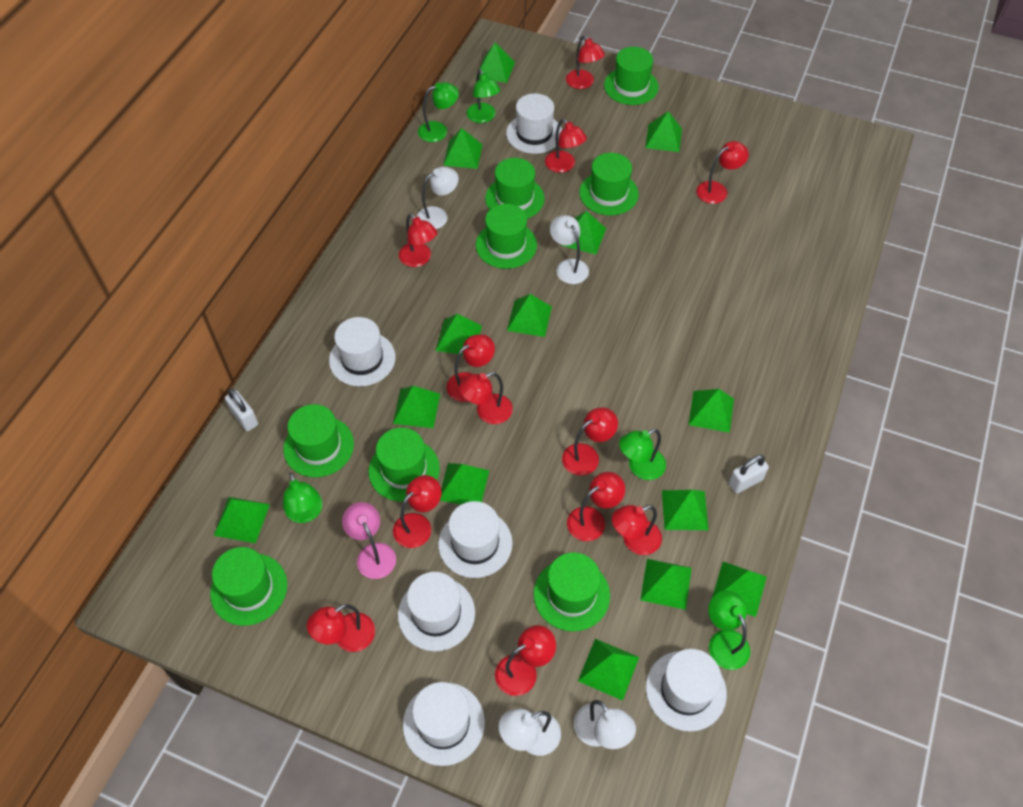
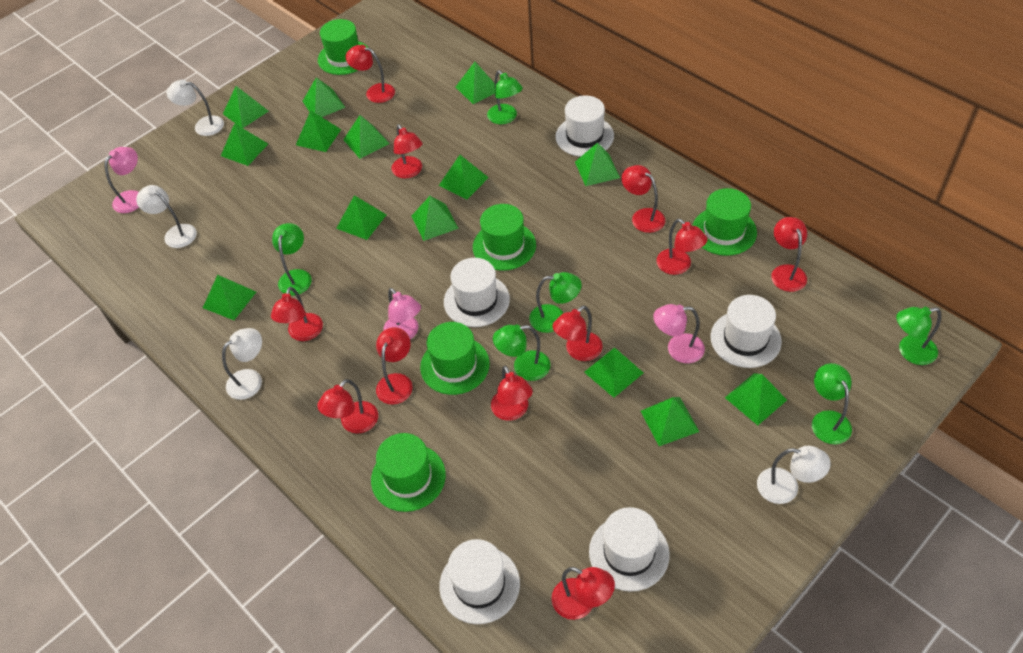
green hat: [210,547,287,626] [284,404,354,477] [369,428,440,502] [476,204,537,269] [485,158,545,219] [534,552,610,631] [579,153,639,215] [604,47,659,105] = 8 -> [318,19,368,75] [371,433,446,512] [420,322,490,395] [473,204,536,271] [692,188,757,256] = 5
green lamp: [282,472,322,523] [418,82,459,142] [467,69,501,123] [619,429,666,480] [708,590,750,670] = 5 -> [272,223,312,296] [487,70,523,124] [493,325,550,381] [529,272,582,333] [812,363,852,444] [896,307,941,365] = 6
pink lamp: [342,502,396,579] = 1 -> [105,147,139,213] [383,288,421,340] [653,304,705,363] = 3
red lamp: [307,604,375,652] [393,475,441,548] [399,213,437,267] [447,334,495,402] [459,372,513,424] [495,625,556,696] [545,119,587,173] [562,407,618,476] [566,35,605,89] [567,472,625,541] [612,505,662,555] [696,141,749,204] = 12 -> [271,287,323,341] [317,379,378,434] [345,45,395,103] [376,327,413,405] [391,124,422,179] [491,366,533,421] [552,567,615,620] [553,306,603,361] [622,165,665,233] [656,219,708,275] [771,217,807,292] = 11
white hat: [329,317,395,387] [398,572,475,651] [403,682,485,766] [438,501,513,578] [506,93,562,154] [646,649,727,732] = 6 -> [439,539,520,624] [444,258,510,327] [555,96,614,157] [589,507,670,592] [710,295,782,368] = 5
white padlock: [225,388,258,431] [729,455,769,493] = 2 -> none = 0

